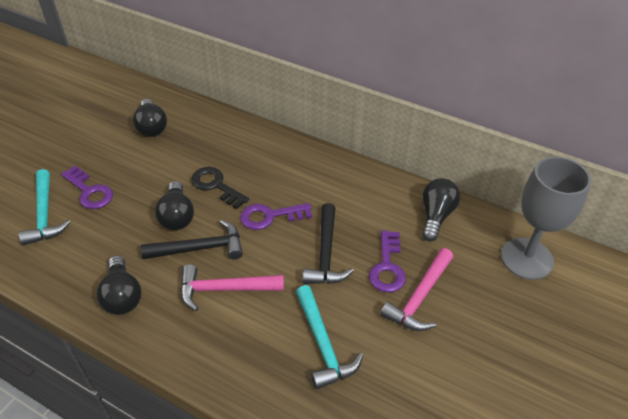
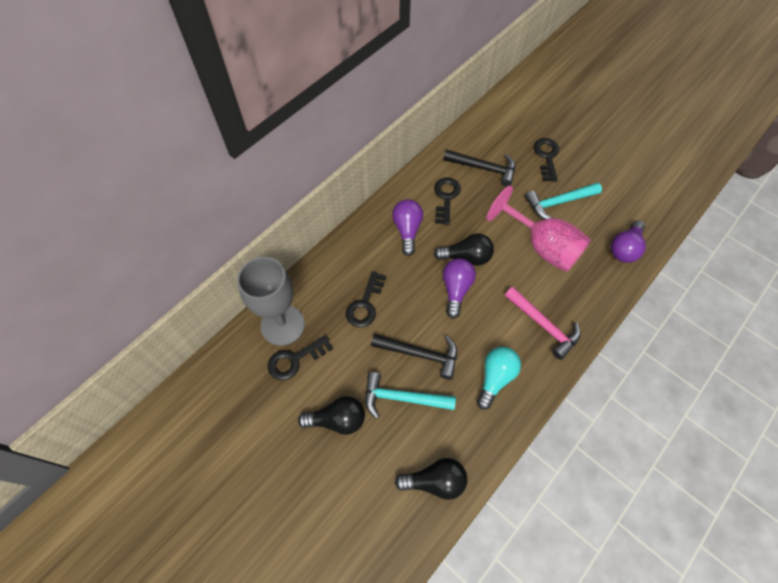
black key: [191,167,249,209] = 1 -> [268,335,333,380] [346,271,386,327] [434,177,461,225] [533,138,559,182] = 4
black light bulb: [97,255,141,315] [133,99,167,137] [155,181,194,230] [422,178,460,242] = 4 -> [298,396,365,435] [395,458,467,500] [434,234,494,266] = 3
pink goblet: none = 0 -> [486,186,591,272] = 1
pink hammer: [180,264,284,311] [380,248,453,331] = 2 -> [505,287,581,360] = 1
purple key: [61,166,113,209] [240,203,312,230] [369,230,406,293] = 3 -> none = 0
purple light bulb: none = 0 -> [392,199,423,256] [443,258,476,319] [611,220,646,263] = 3
turquoise light bulb: none = 0 -> [477,347,521,410] = 1

